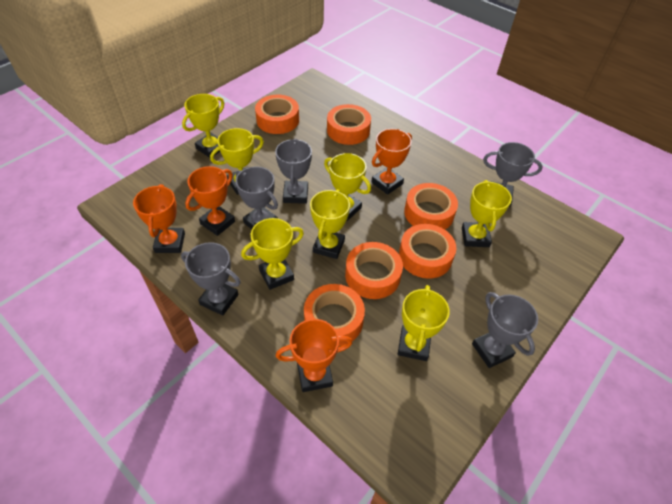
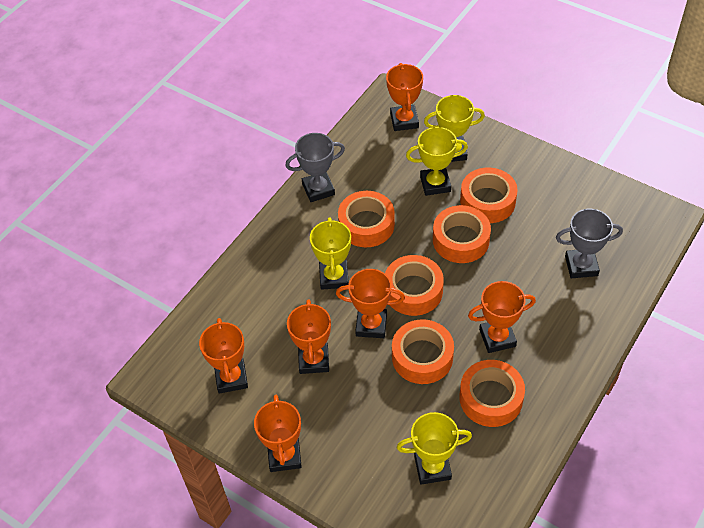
grey trophy: [181,242,241,316] [235,167,278,229] [275,138,312,204] [472,292,538,368] [483,142,543,207] = 5 -> [285,133,345,202] [556,209,623,278] = 2
orange trophy: [133,184,185,253] [185,166,235,236] [276,319,352,392] [371,129,412,195] = 4 -> [199,318,248,394] [254,395,302,472] [287,300,331,374] [336,269,405,338] [386,63,423,131] [468,281,536,353] = 6
yellow trophy: [182,94,224,158] [210,128,264,195] [241,218,304,290] [310,189,350,259] [324,153,371,221] [398,285,450,361] [462,180,512,247] = 7 -> [310,217,351,290] [396,412,472,485] [406,127,468,196] [424,95,485,162] = 4

